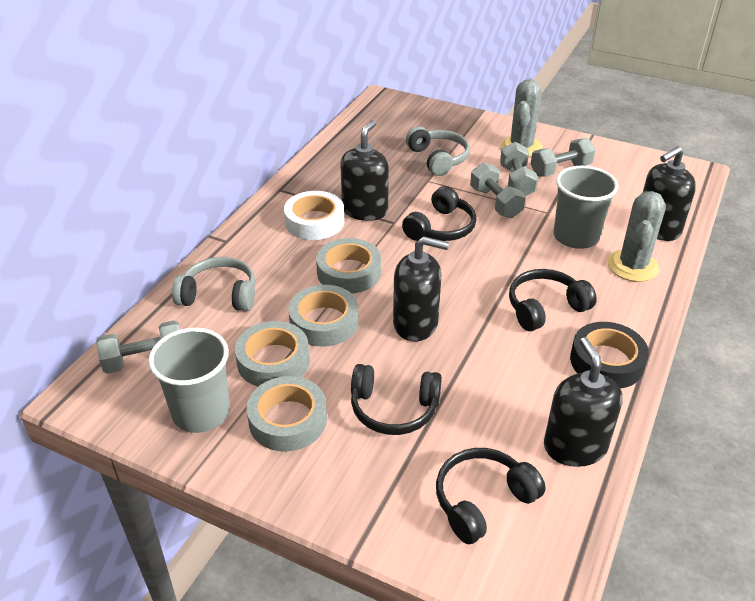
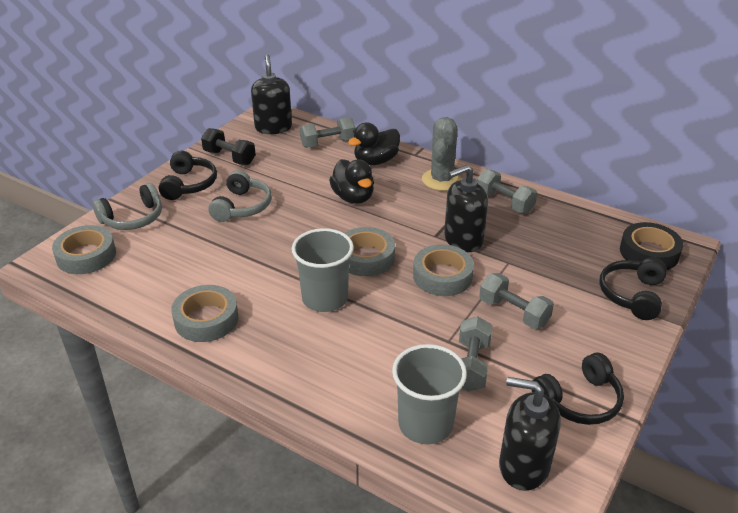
black duck: none = 0 -> [329,159,374,204] [348,122,400,165] = 2
black dumbbell: none = 0 -> [201,128,256,165] = 1
black headphones: [351,364,442,435] [402,186,477,241] [436,448,546,544] [509,269,597,331] = 4 -> [159,151,217,200] [532,352,624,425] [599,257,667,320] = 3
black soap dispenser: [340,120,389,221] [393,236,449,341] [544,337,622,467] [643,146,696,241] = 4 -> [251,55,292,134] [444,165,488,252] [499,377,561,491] = 3
grey cactus: [501,79,543,158] [608,191,666,282] = 2 -> [422,117,462,191] = 1
white tape: [284,191,344,240] = 1 -> none = 0

